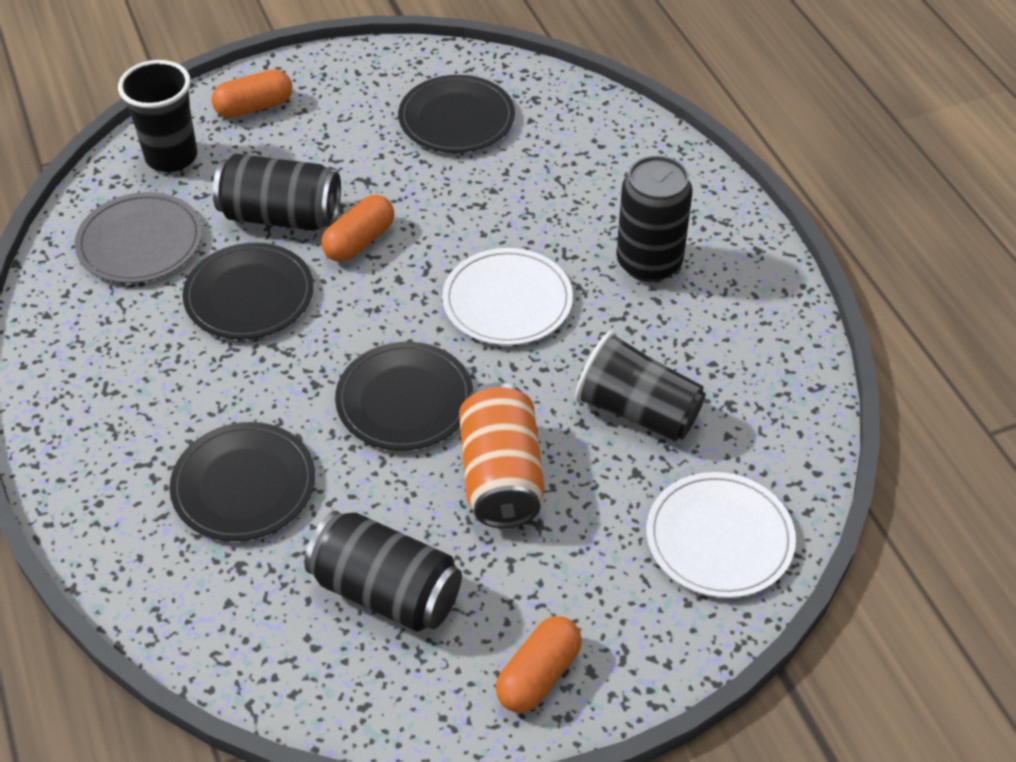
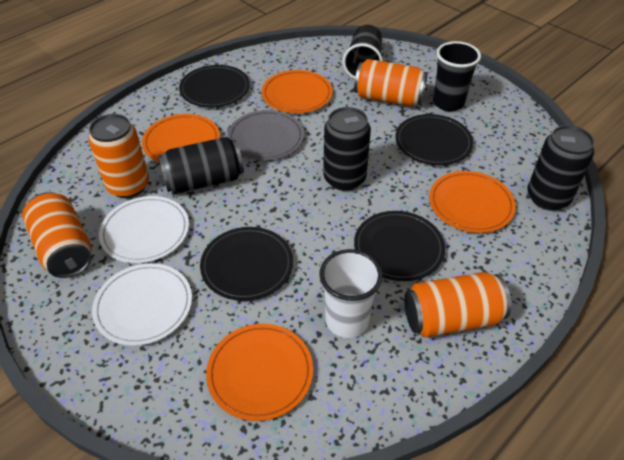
orange can: [459,383,545,528] = 1 -> [22,192,92,278] [88,114,149,198] [354,59,427,106] [404,272,511,338] = 4
orange capsule: [211,69,293,118] [321,195,394,262] [496,616,582,713] = 3 -> none = 0
orange plate: none = 0 -> [142,114,220,163] [206,324,313,421] [262,70,333,113] [429,171,516,233] = 4
white cup: none = 0 -> [319,249,382,338] = 1

